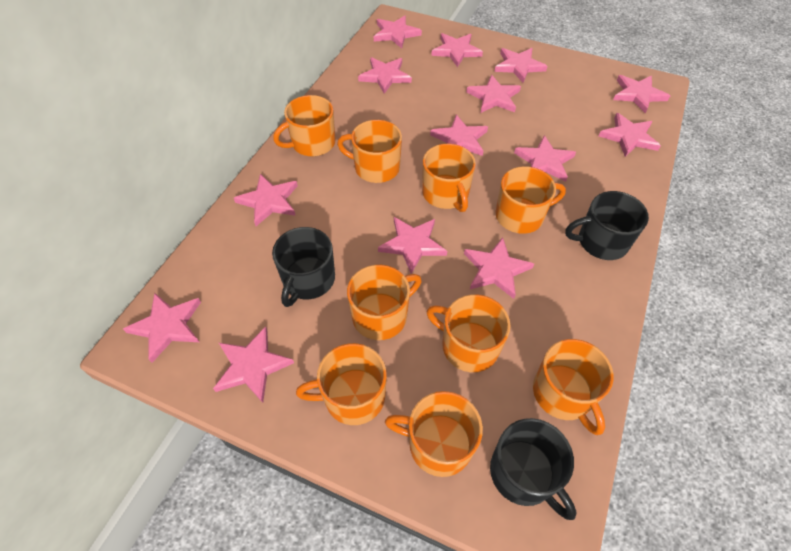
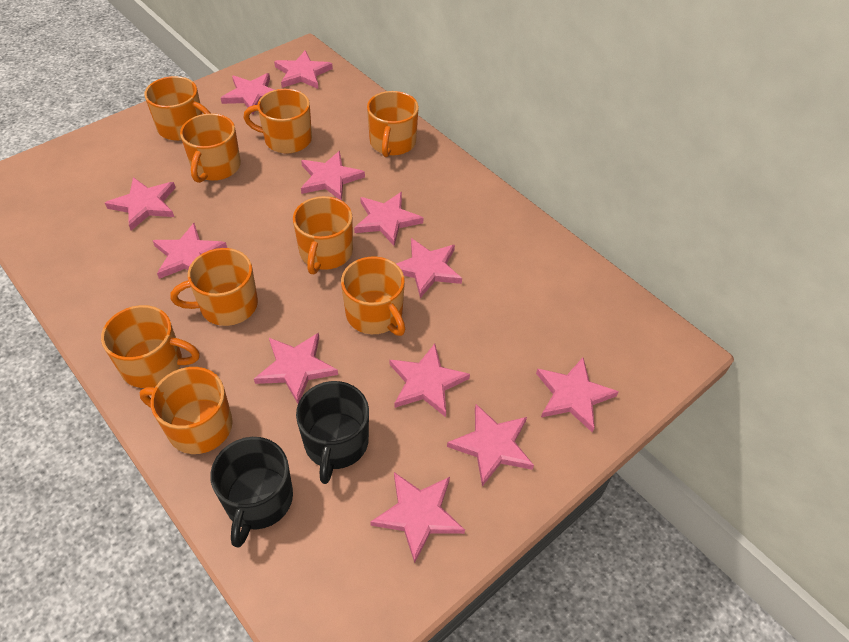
black mug: [272,227,335,307] [490,418,576,520] [565,191,649,260] = 3 -> [210,437,293,548] [296,381,369,484] = 2
pink star: [123,293,201,363] [213,326,294,403] [234,174,298,226] [358,57,412,94] [374,16,422,48] [378,217,447,274] [430,115,488,156] [431,33,483,67] [464,237,534,299] [466,75,521,113] [494,48,548,83] [514,135,576,182] [599,113,661,157] [613,75,670,113] = 14 -> [105,177,176,231] [152,223,227,279] [221,73,274,115] [254,333,338,404] [274,50,333,89] [301,151,365,200] [354,192,423,246] [370,472,465,563] [389,344,470,417] [396,238,462,298] [447,404,534,486] [536,357,619,432] = 12

